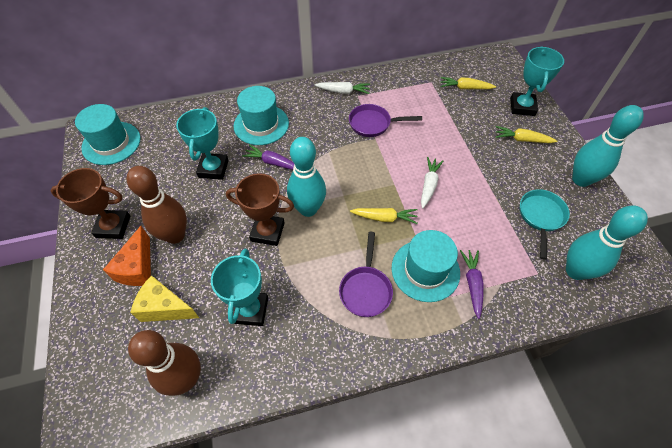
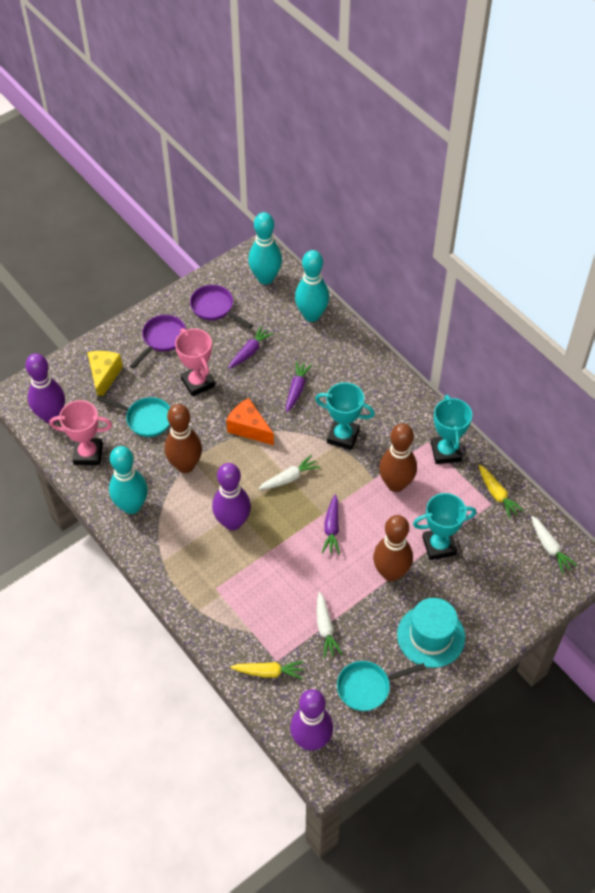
brown bowling pin: [126,166,187,244] [128,330,201,396] = 2 -> [164,404,202,473] [373,515,413,581] [379,423,417,492] = 3
brown trophy: [51,168,130,239] [226,173,294,246] = 2 -> none = 0
pink trophy: none = 0 -> [49,400,112,465] [175,328,215,397] = 2
purple bowling pin: none = 0 -> [25,353,65,423] [212,463,251,531] [290,689,333,751] = 3
purple carrot: [242,145,294,170] [460,250,484,319] = 2 -> [228,326,274,369] [286,361,312,412] [322,494,340,554] = 3
turquoise hat: [75,104,141,165] [234,86,289,145] [392,230,460,302] = 3 -> [397,598,465,668] = 1
turquoise pan: [520,189,570,260] = 1 -> [97,395,171,437] [337,661,426,711] = 2
white carrot: [315,82,370,94] [421,157,443,208] = 2 -> [258,455,320,490] [317,592,342,658] [531,516,577,574] = 3
yellow carrot: [350,208,418,224] [440,77,496,89] [496,126,557,143] = 3 -> [230,661,304,679] [479,465,524,519] = 2

